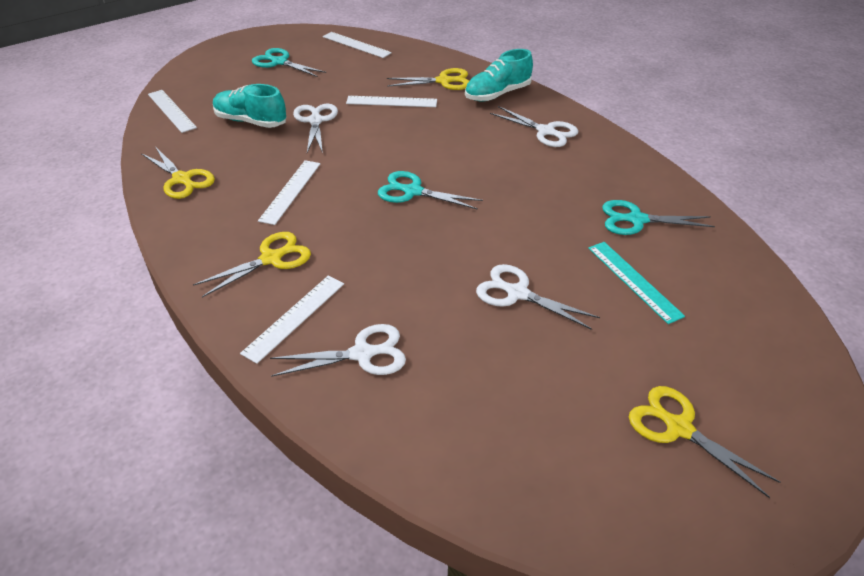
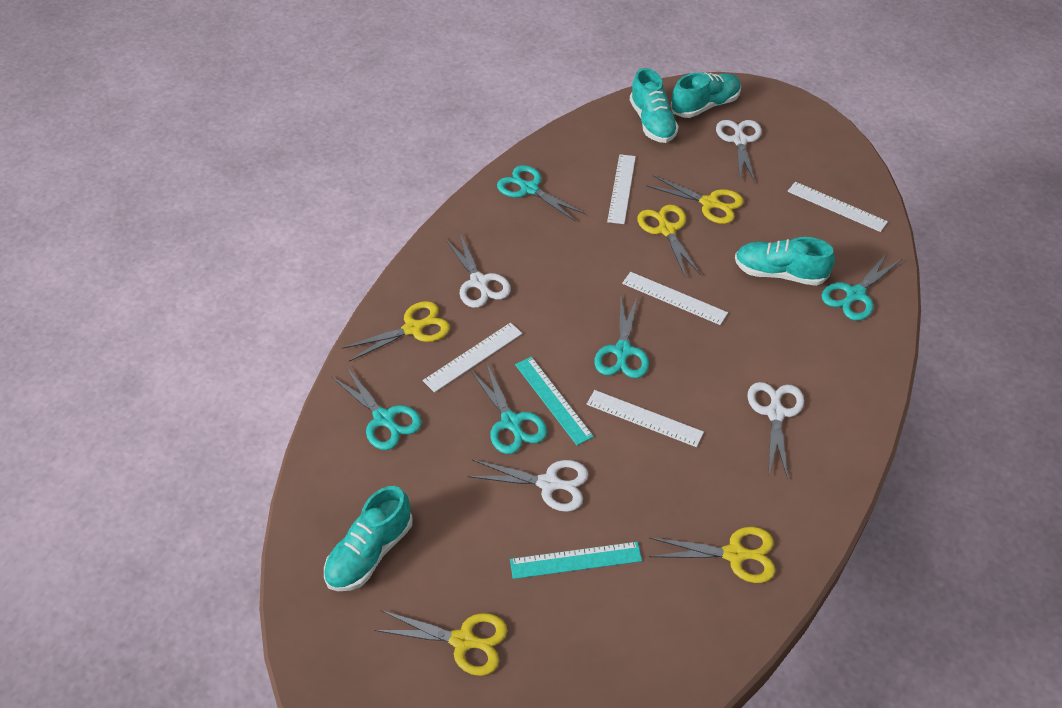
turquoise ruler: [588,242,685,324] = 1 -> [510,542,642,579] [515,357,594,445] = 2
turquoise scissors: [252,48,326,77] [378,171,483,210] [602,200,715,235] = 3 -> [331,367,422,450] [470,362,547,454] [497,165,586,221] [594,295,649,378] [821,253,902,321] = 5
turquoise shoe: [213,84,287,128] [465,49,533,101] = 2 -> [324,486,413,591] [630,68,679,143] [671,73,741,118] [735,237,835,286] = 4
yellow scissors: [141,148,215,199] [193,232,311,297] [387,68,469,90] [629,386,781,498] = 4 -> [342,301,450,361] [374,610,507,676] [637,205,701,276] [646,175,744,224] [649,527,775,583] = 5

